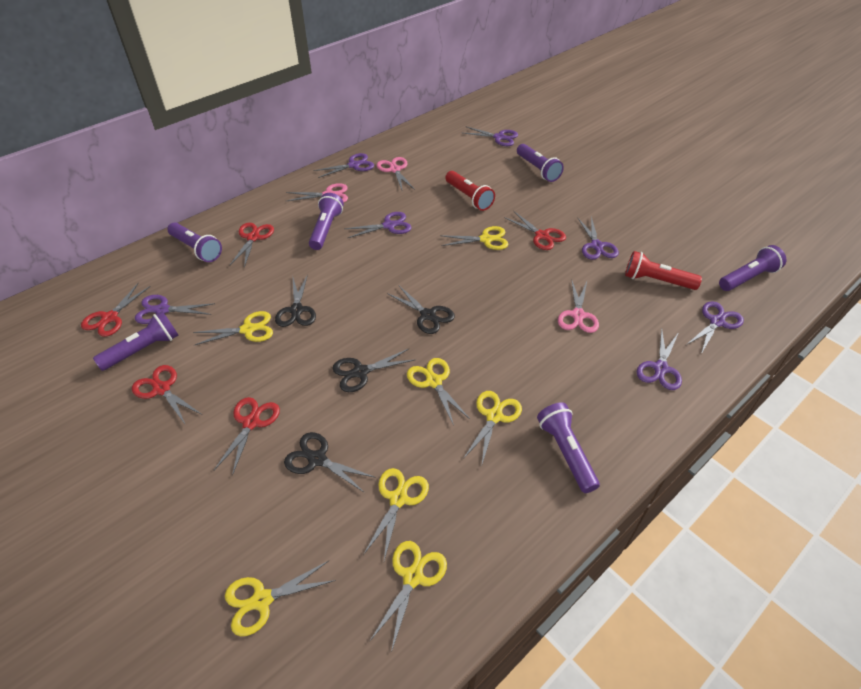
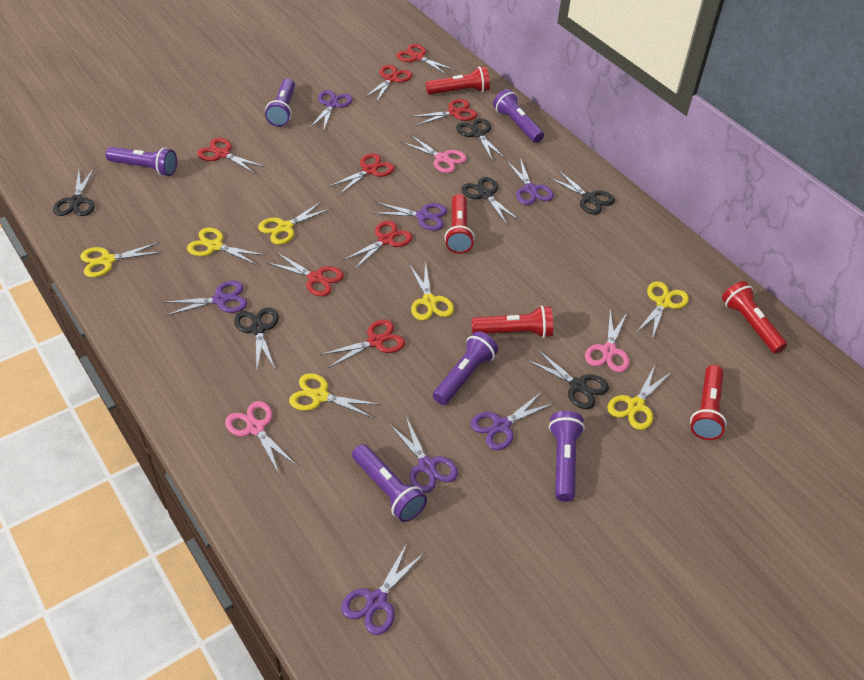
black scissors: [275,274,316,327] [284,432,376,493] [332,349,415,392] [387,285,455,334] = 4 -> [53,168,94,216] [234,307,279,370] [456,118,506,162] [462,177,520,225] [527,349,609,409] [548,170,615,215] = 6
red flashlight: [445,171,495,211] [625,251,702,290] = 2 -> [426,66,490,95] [445,194,475,254] [472,306,553,338] [690,365,727,440] [722,281,787,354] = 5
red scissors: [81,282,151,337] [132,365,202,424] [214,397,280,476] [230,223,274,268] [504,211,566,250] = 5 -> [197,138,265,174] [266,252,344,297] [320,320,405,368] [329,153,395,195] [344,221,413,269] [364,65,412,103] [396,44,455,75] [410,99,477,126] = 8

